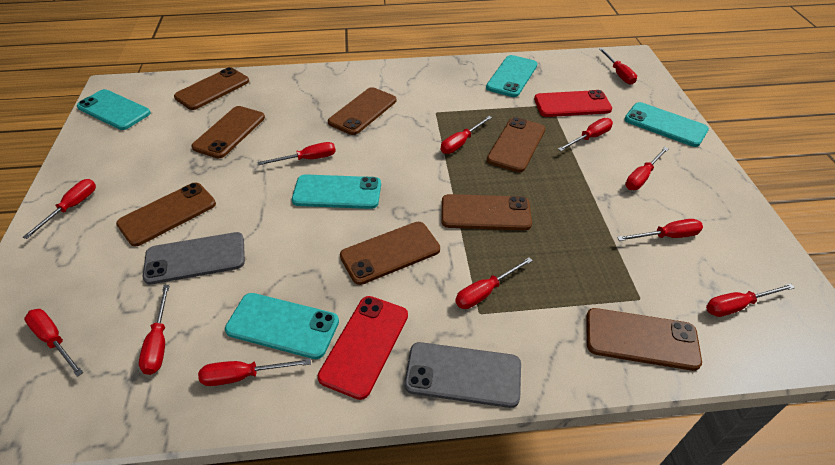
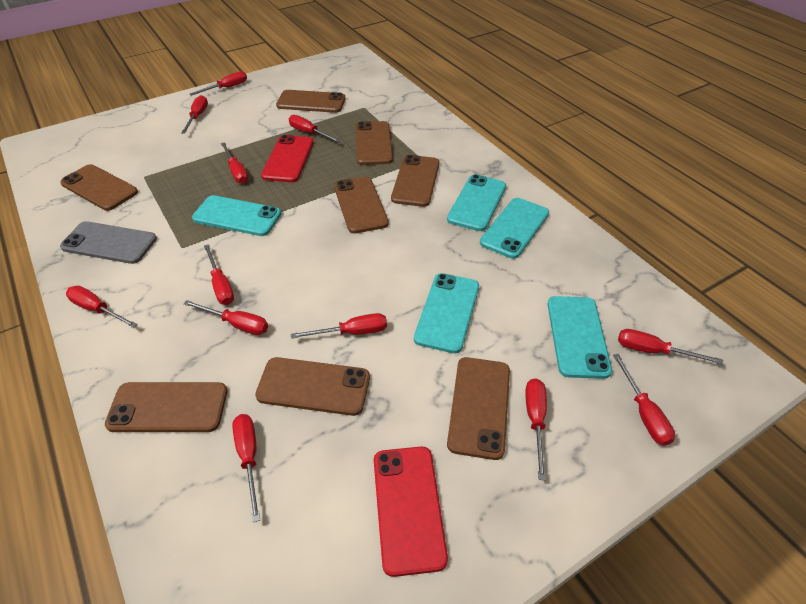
grey phone: [143,232,245,284] [404,342,521,408] = 2 -> [60,221,157,264] = 1

